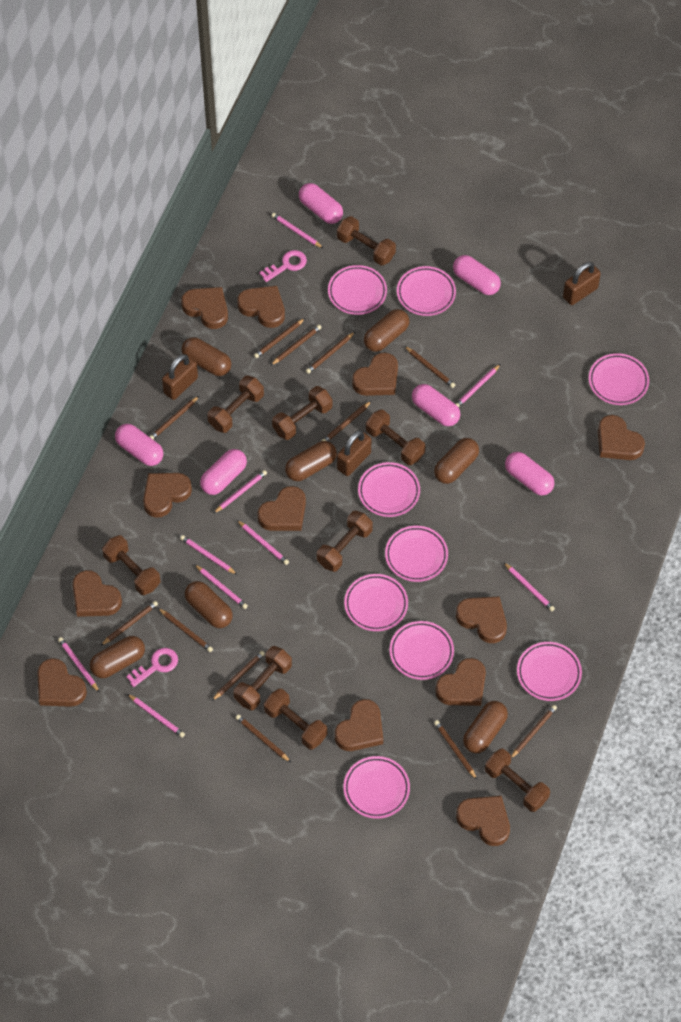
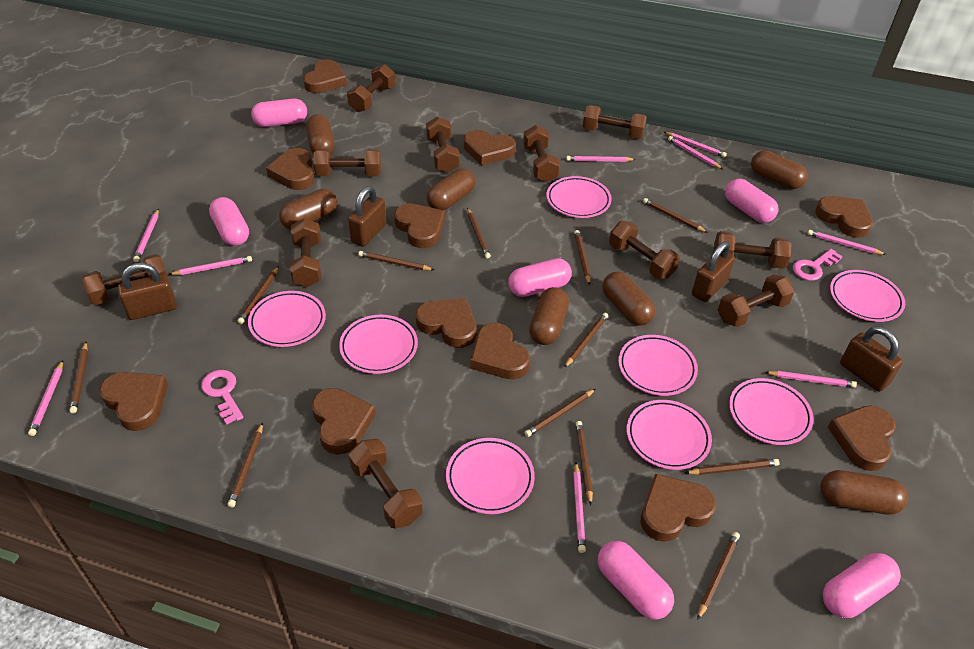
brown dumbbell: [102,535,161,595] [207,376,264,433] [234,646,292,710] [264,689,327,750] [272,386,332,440] [317,511,373,572] [337,216,396,266] [366,410,425,465] [485,749,550,812] = 9 -> [82,254,167,305] [290,218,321,287] [313,149,381,176] [347,64,395,112] [349,439,423,529] [426,116,460,173] [523,125,560,182] [583,105,647,139] [609,221,680,279] [713,231,791,269] [718,274,795,327] = 11
brown heart: [37,658,87,707] [72,570,122,617] [143,473,192,518] [181,287,228,329] [237,286,285,328] [257,486,306,531] [335,699,383,751] [352,353,398,396] [435,658,486,706] [456,596,507,643] [456,796,510,846] [598,415,645,460] = 12 -> [99,372,168,431] [266,148,315,190] [303,59,347,93] [312,388,376,455] [394,203,445,248] [416,298,477,348] [464,130,516,166] [470,323,530,379] [641,474,716,542] [815,196,873,238] [828,406,896,471] = 11
brown padlock: [162,354,198,400] [337,430,371,476] [563,262,601,305] = 3 -> [118,263,177,320] [348,186,386,247] [692,241,735,302] [840,326,903,392] = 4
pink plate: [328,265,387,315] [343,756,410,819] [344,574,408,631] [358,462,420,517] [385,526,448,582] [389,621,454,680] [397,266,456,316] [517,642,582,701] [589,353,649,405] = 9 -> [248,291,326,347] [339,315,418,374] [446,438,535,514] [546,176,612,218] [618,335,698,396] [627,400,712,470] [729,378,814,445] [830,270,905,322] = 8

